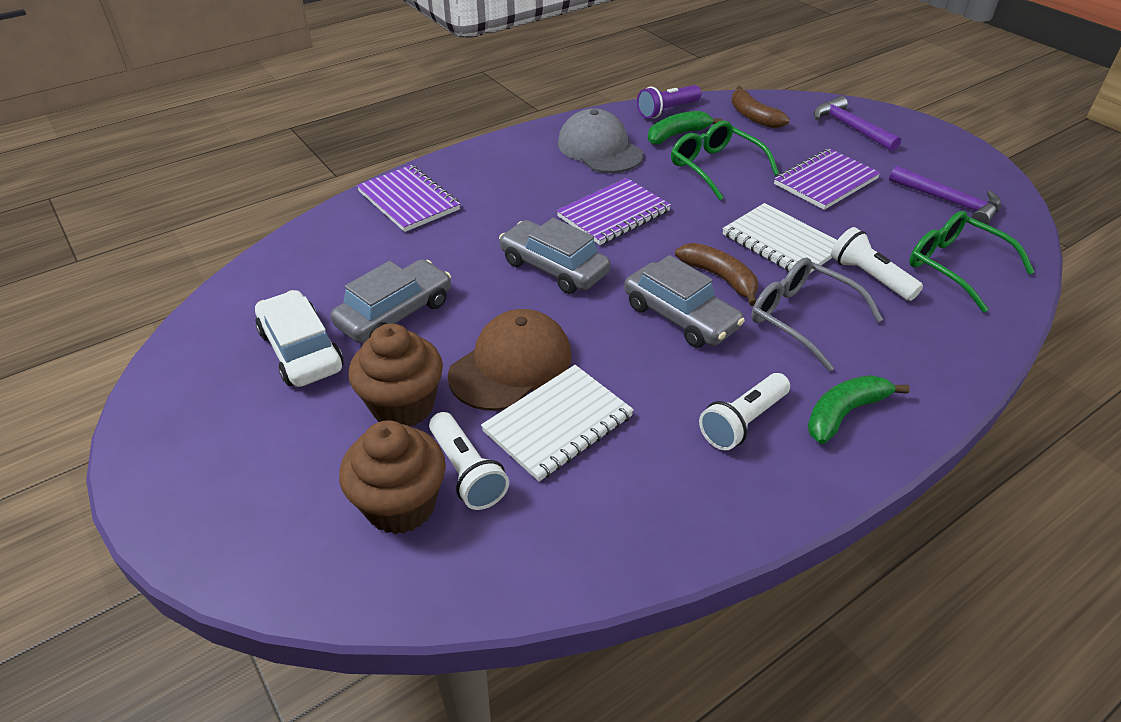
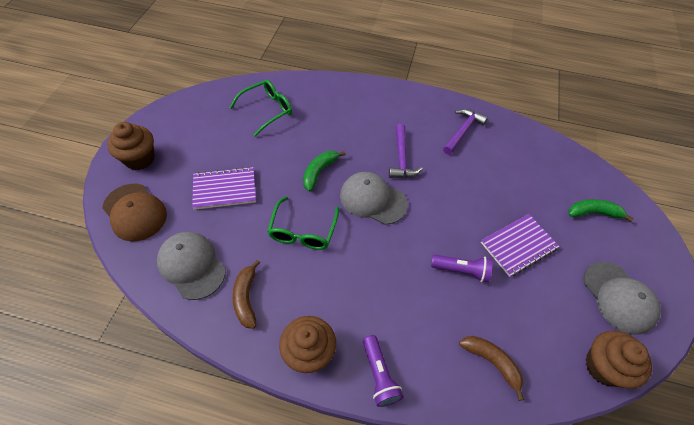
brown cupcake: [339,420,446,534] [348,324,443,426] = 2 -> [107,122,155,170] [279,316,336,373] [585,331,652,389] = 3
grey cap: [558,108,644,173] = 1 -> [157,232,226,300] [340,172,408,225] [583,262,661,335] = 3
grey car: [331,259,451,343] [499,218,610,294] [624,255,745,348] = 3 -> none = 0
grey glasses: [751,257,883,372] = 1 -> none = 0
purple flashlight: [637,85,701,119] = 1 -> [363,335,404,407] [431,255,493,282] = 2
purple notebook: [357,165,460,232] [557,178,671,245] [774,149,881,210] = 3 -> [192,167,256,210] [481,214,559,277] = 2
white car: [255,290,343,387] = 1 -> none = 0
white flashlight: [429,412,509,510] [699,373,790,451] [831,227,923,301] = 3 -> none = 0
white notebook: [481,365,634,482] [722,203,837,273] = 2 -> none = 0

